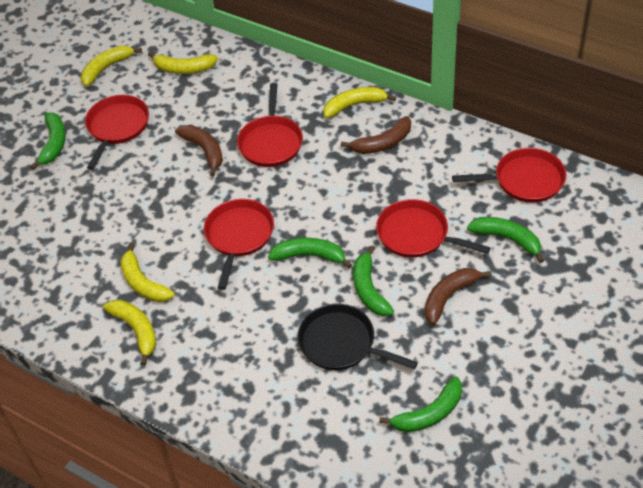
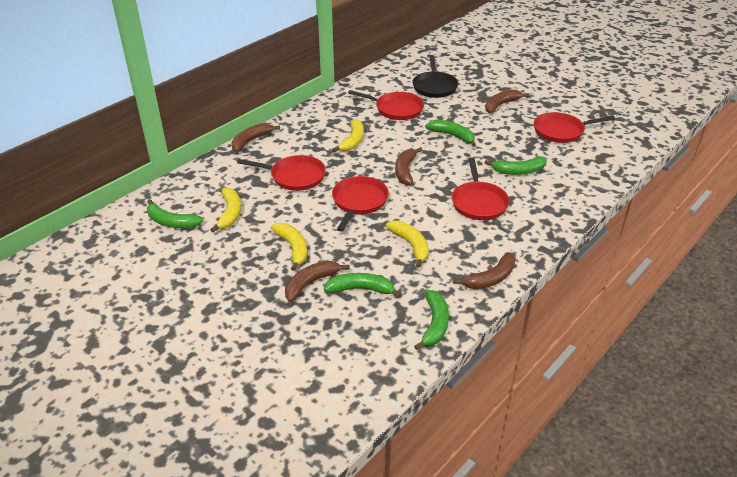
brown banana: [175,125,223,176] [341,116,411,154] [425,268,492,325] = 3 -> [231,123,280,152] [285,261,350,302] [395,147,422,185] [453,252,515,289] [485,89,529,113] = 5
yellow banana: [81,46,142,86] [103,300,156,366] [120,243,175,302] [148,52,218,74] [323,87,396,118] = 5 -> [210,188,241,232] [271,223,307,271] [332,119,364,152] [386,221,429,268] = 4

